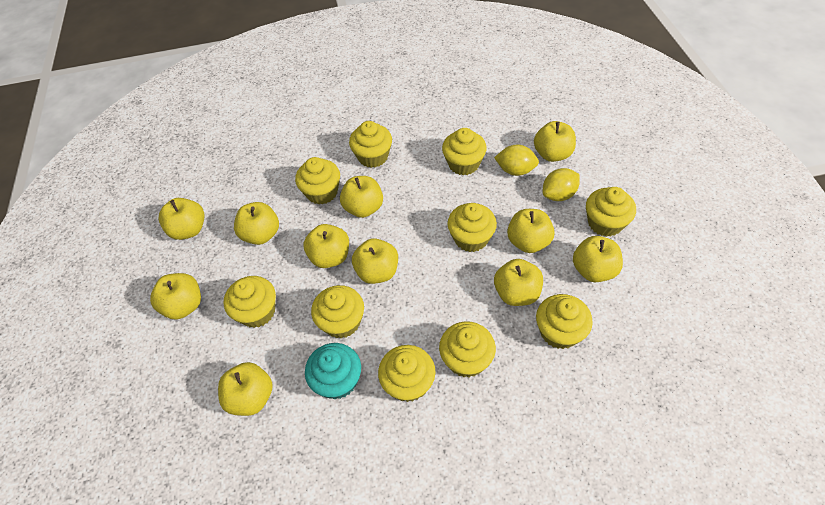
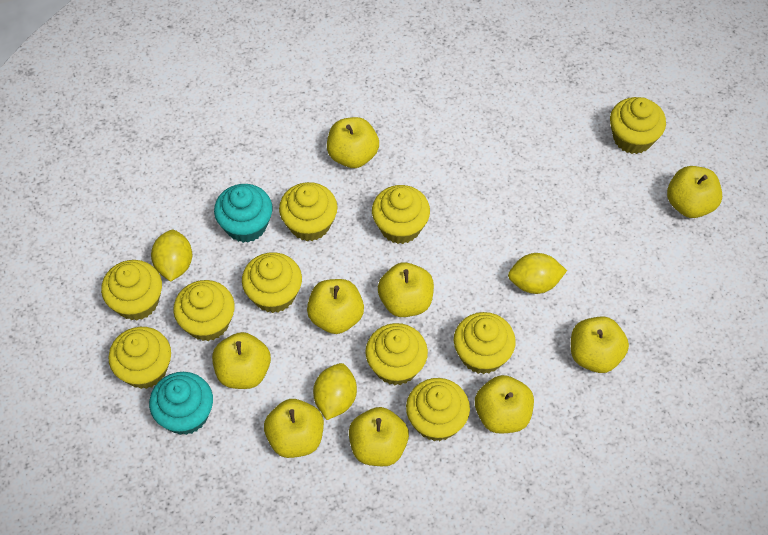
turquoise cupcake: [305,343,361,399] = 1 -> [149,372,213,435] [214,184,273,243] = 2
yellow apple: [150,273,201,320] [159,198,204,240] [218,362,273,416] [234,202,279,245] [303,224,349,268] [340,176,383,218] [352,238,398,284] [494,259,543,306] [507,209,555,253] [534,121,576,162] [573,236,623,282] = 11 -> [212,332,271,389] [264,399,324,458] [307,279,364,334] [327,117,379,168] [349,407,409,466] [378,262,434,317] [475,375,534,434] [571,316,629,373] [667,166,722,218] = 9
yellow lemon: [494,145,539,176] [543,168,580,201] = 2 -> [151,230,192,282] [313,363,357,420] [508,253,567,294] = 3

